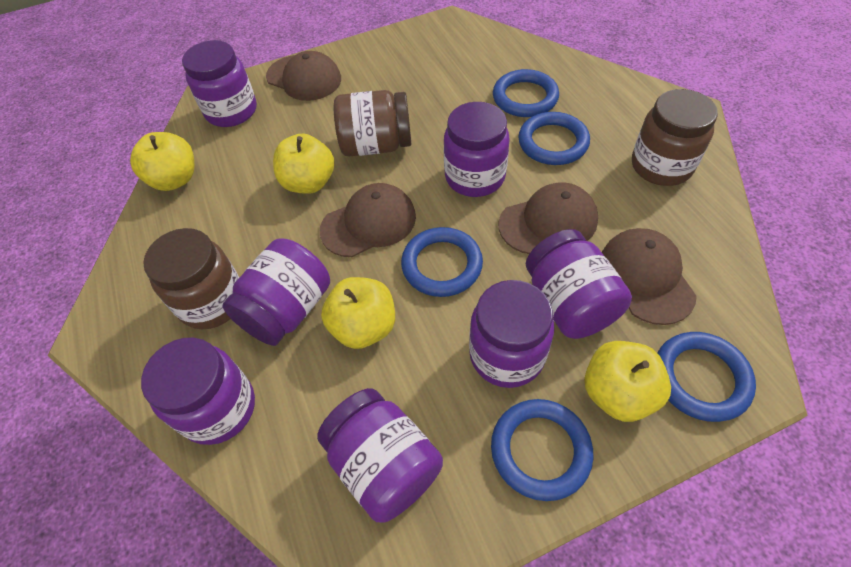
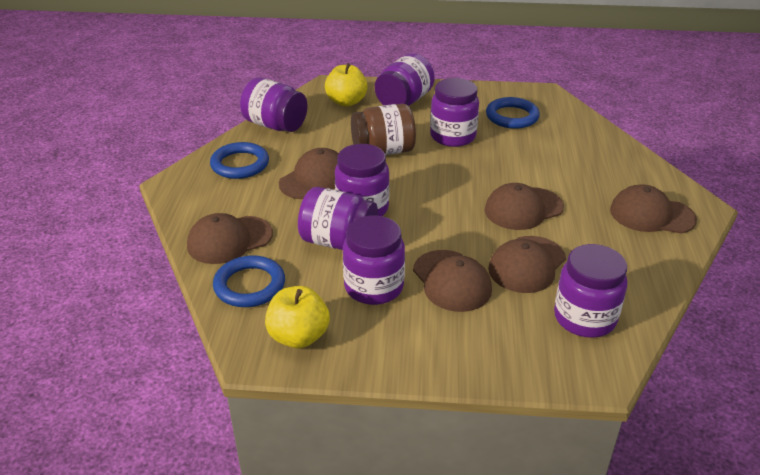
blue ring: [401,227,483,297] [491,399,593,501] [493,69,559,117] [518,112,590,165] [658,332,756,422] = 5 -> [210,142,269,179] [213,255,285,307] [486,97,540,129] = 3
brown cap: [266,51,341,101] [320,183,416,257] [499,182,598,254] [602,228,697,325] = 4 -> [187,213,273,264] [279,148,339,199] [413,250,492,312] [485,183,564,230] [488,236,566,293] [610,184,697,234] = 6
brown jar: [143,228,239,329] [334,90,411,156] [632,89,718,186] = 3 -> [351,104,416,155] = 1
yellow apple: [130,132,194,191] [273,133,334,194] [321,277,395,349] [584,341,671,422] = 4 -> [265,286,330,348] [325,63,368,107] = 2

